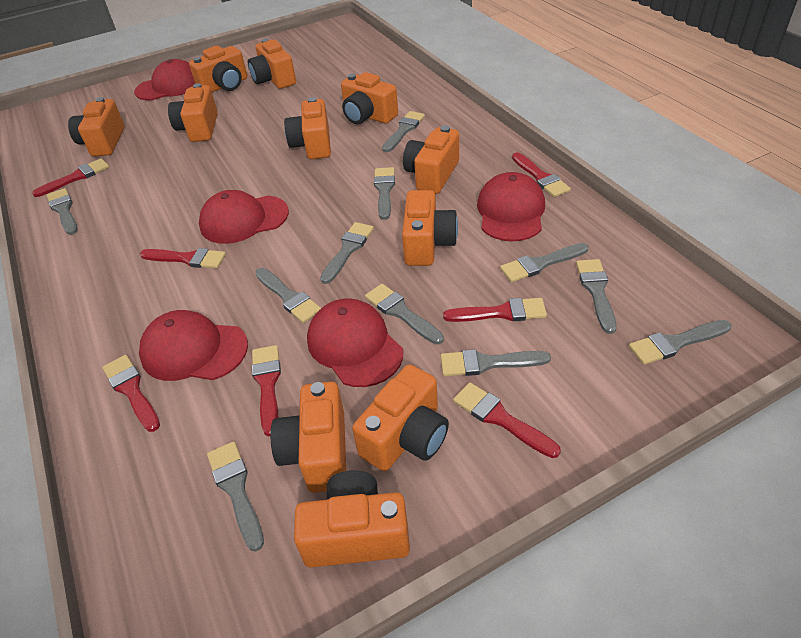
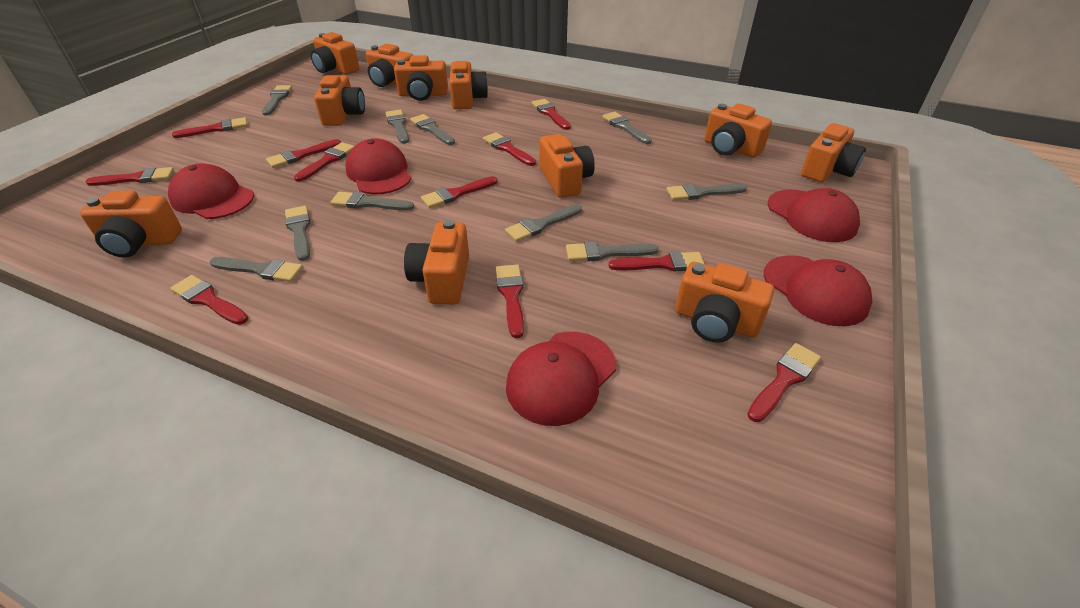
grey brush: [47,188,78,235] [207,441,264,552] [255,268,321,323] [320,222,374,284] [365,284,444,344] [374,167,395,220] [382,111,425,152] [441,349,551,376] [500,243,589,282] [576,259,616,334] [629,320,731,365] = 11 -> [210,257,303,282] [262,85,292,115] [285,206,311,261] [330,192,414,210] [385,110,409,144] [410,114,455,145] [505,204,582,242] [566,242,659,261] [602,112,652,144] [666,184,747,200] = 10
red brush: [32,158,109,197] [102,355,160,432] [140,248,226,268] [252,345,281,436] [443,298,547,322] [453,382,561,458] [512,152,571,197] = 7 -> [86,167,174,186] [170,275,248,325] [172,117,248,138] [266,139,341,168] [294,142,354,182] [421,176,498,208] [483,132,536,166] [496,264,524,338] [531,99,571,130] [609,251,705,271] [747,343,821,422] = 11

